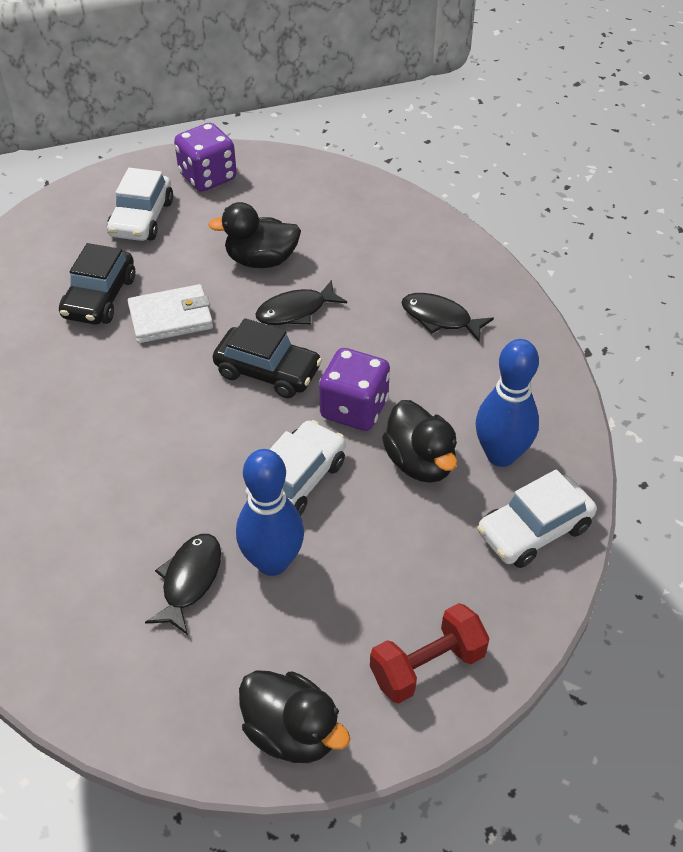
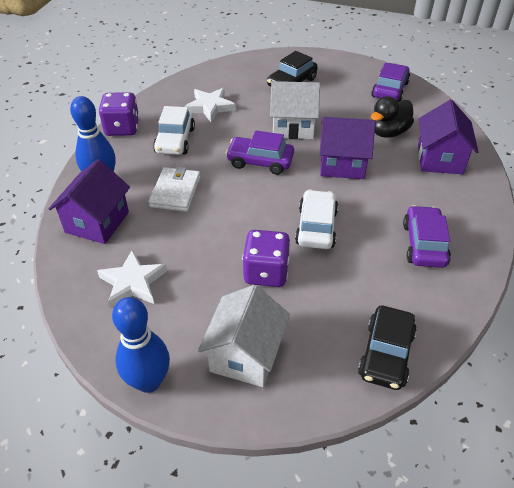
black duck: [208,202,301,268] [239,670,350,763] [382,400,457,483] = 3 -> [371,96,414,138] = 1
black fish: [145,534,221,635] [255,280,347,325] [402,293,494,342] = 3 -> none = 0
purple car: none = 0 -> [226,130,294,175] [371,63,410,102] [403,205,451,268] = 3
purple house: none = 0 -> [49,159,130,244] [320,117,376,179] [418,100,479,174] = 3
red dumbbell: [370,603,490,703] = 1 -> none = 0
white car: [107,168,173,241] [245,420,346,516] [477,469,597,568] = 3 -> [153,106,195,155] [295,189,338,249] = 2
white house: none = 0 -> [198,285,290,387] [270,81,320,139] = 2
white star: none = 0 -> [97,249,167,308] [185,88,236,122] = 2

